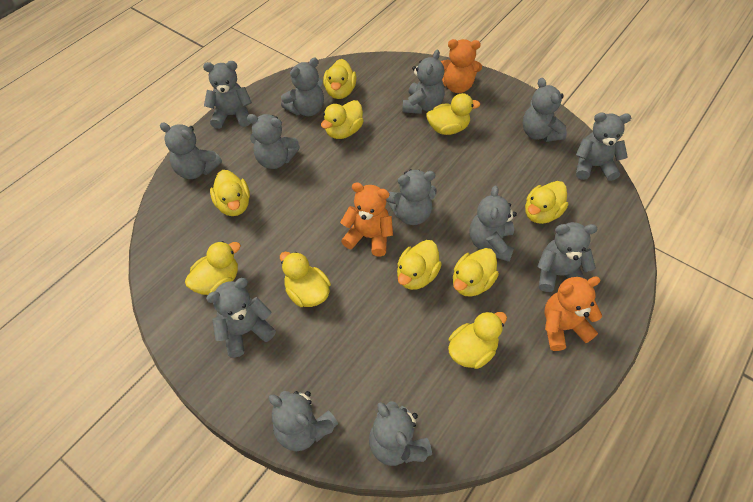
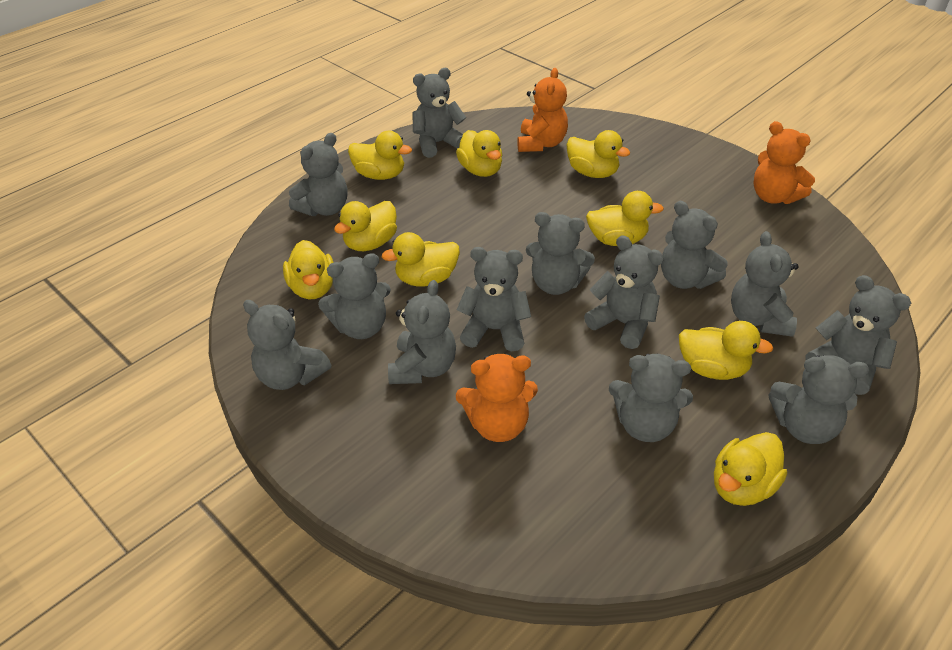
yellow duck: [185,241,241,295] [210,170,250,216] [280,252,331,307] [321,100,364,139] [323,59,357,99] [397,240,442,290] [426,93,480,135] [448,311,507,369] [453,248,499,297] [525,181,568,224] = 10 -> [283,240,334,299] [334,201,397,251] [348,131,412,180] [382,232,460,286] [456,130,502,177] [566,130,630,178] [586,191,664,246] [679,321,773,380] [714,432,787,506] = 9

